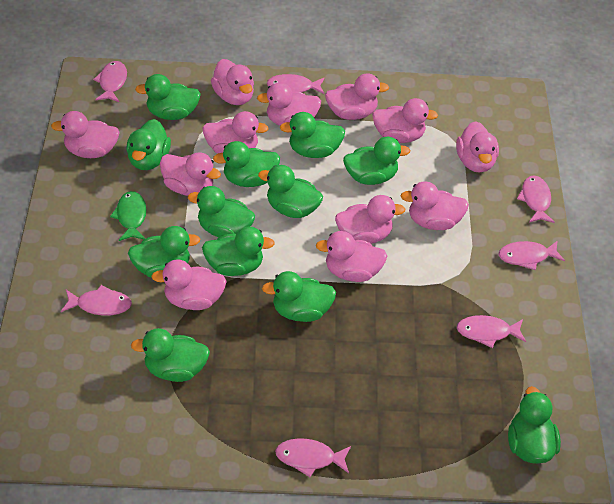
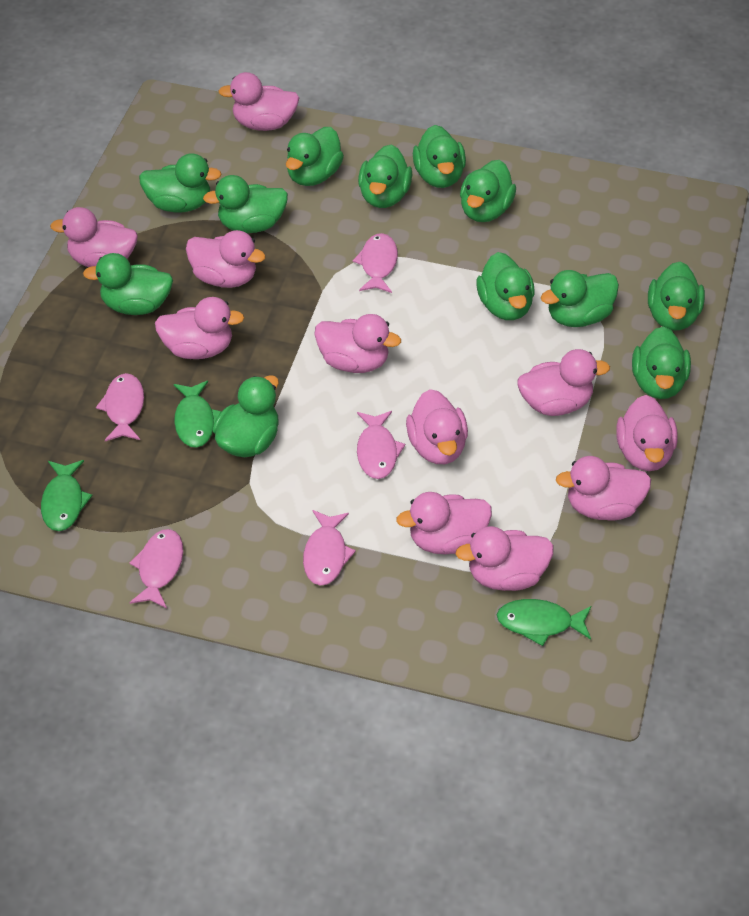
green fish: [110,191,147,241] = 1 -> [41,460,92,531] [174,381,222,448] [497,599,591,646] = 3
pink duck: [51,111,120,158] [151,259,227,310] [160,152,221,196] [203,111,269,153] [211,59,254,105] [257,82,321,126] [316,231,387,282] [325,73,389,120] [335,195,405,244] [372,98,438,143] [401,181,469,230] [456,121,499,173] = 12 -> [50,207,138,267] [155,297,244,359] [186,230,266,288] [218,72,299,131] [314,314,401,373] [396,492,492,554] [406,389,468,464] [456,526,554,591] [517,349,610,416] [556,456,651,521] [616,395,678,471] = 11
pink fish: [61,285,132,316] [93,61,127,102] [267,74,324,94] [275,438,351,477] [457,315,526,348] [499,240,565,270] [517,176,555,223] = 7 -> [96,373,144,441] [129,529,183,608] [303,510,356,586] [352,233,398,293] [357,411,405,479] = 5

